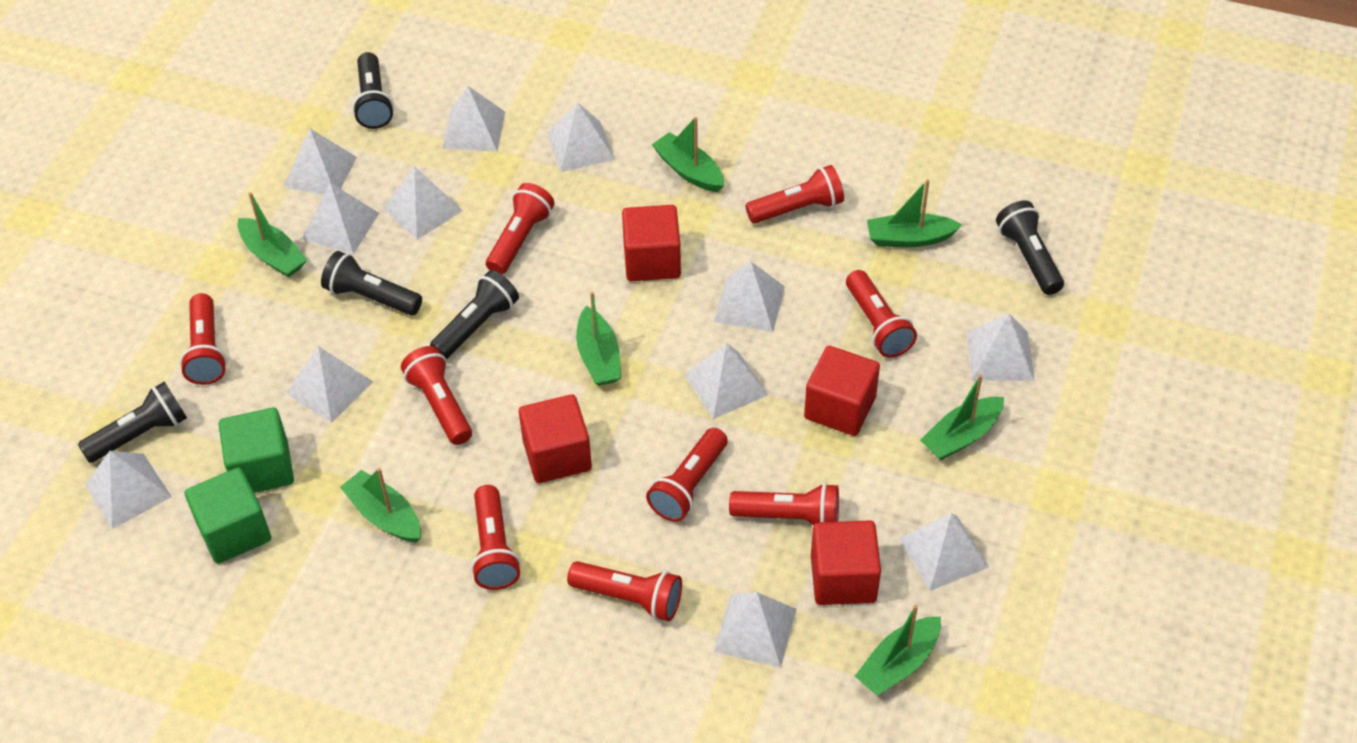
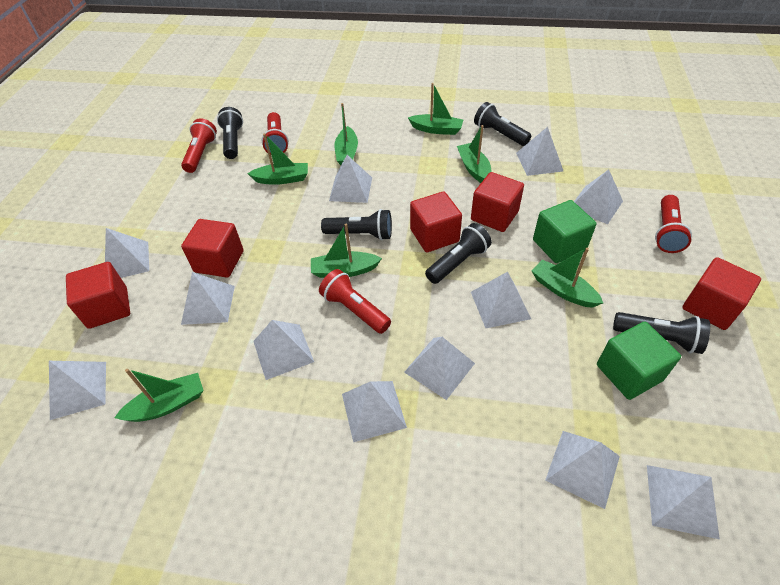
red cube: [519,394,592,483] [622,205,681,281] [804,346,880,436] [811,520,881,605] = 4 -> [66,262,130,329] [181,219,244,278] [410,191,462,252] [471,172,524,232] [682,257,761,330] = 5
red flashlight: [180,293,227,385] [401,346,472,445] [471,485,521,590] [486,183,555,274] [567,561,682,621] [646,428,728,522] [729,483,839,525] [746,165,844,224] [846,270,917,358] = 9 -> [181,118,217,173] [262,112,289,154] [319,269,391,334] [655,195,692,253] = 4

